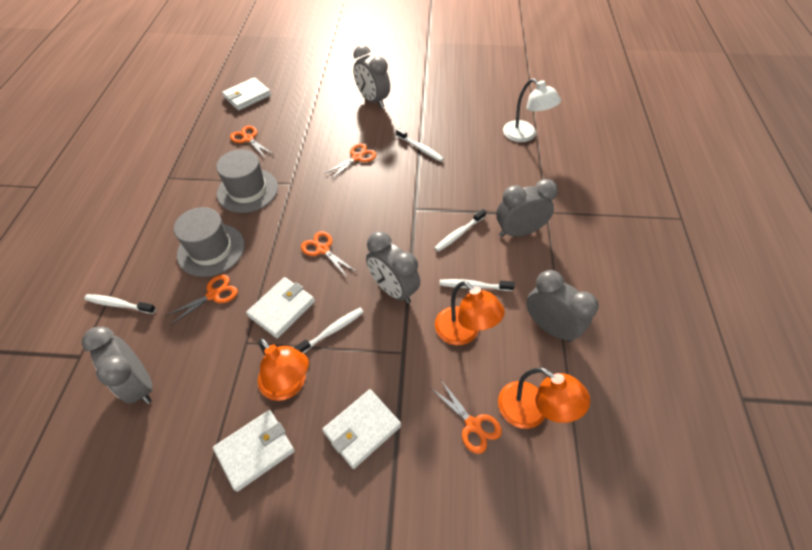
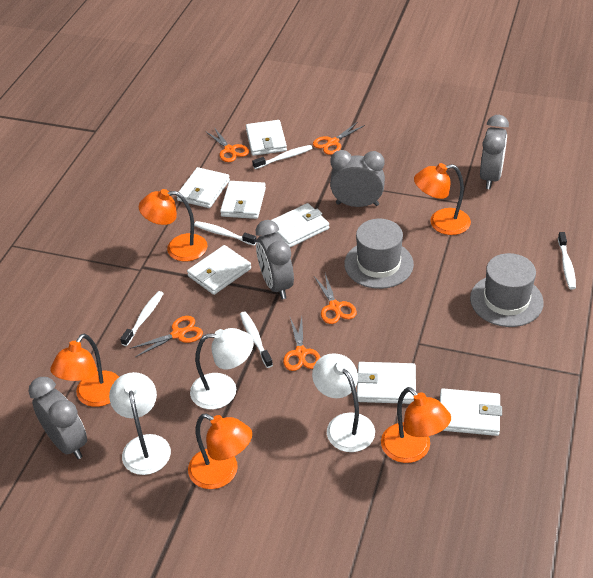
grey clock: [82,326,153,404] [353,45,390,108] [366,232,420,304] [496,179,558,237] [526,270,599,342] = 5 -> [28,377,87,459] [256,220,294,299] [330,150,385,207] [480,115,509,189] = 4
orange lamp: [258,338,309,401] [435,281,505,345] [498,367,590,429] = 3 -> [50,334,119,407] [139,189,208,261] [188,414,252,489] [381,387,451,463] [414,163,471,235] = 5
white lamp: [503,78,561,142] = 1 -> [109,372,171,475] [190,328,254,409] [312,353,375,452] = 3
white wallet: [213,410,295,492] [222,77,271,111] [246,277,315,338] [322,389,401,469] = 4 -> [176,167,230,208] [187,245,251,295] [220,181,266,219] [246,120,287,156] [271,203,329,247] [357,362,416,404] [440,388,502,436] = 7

